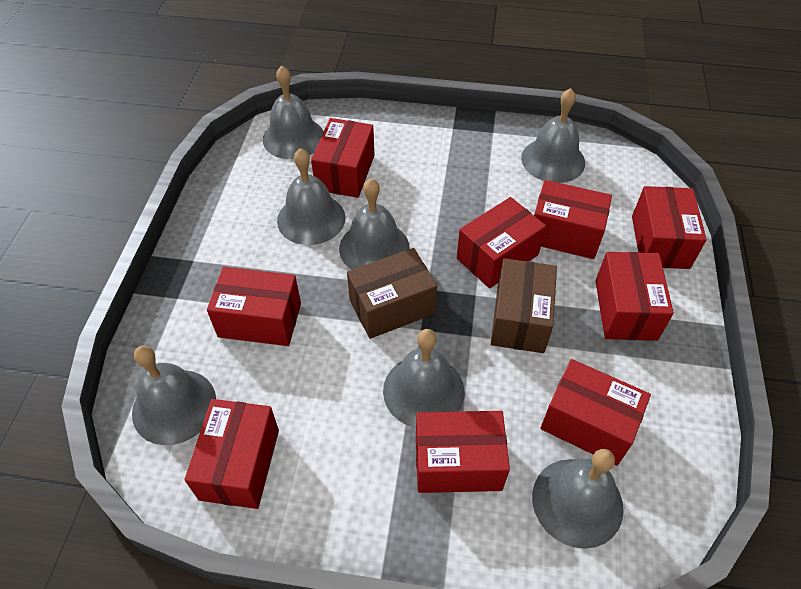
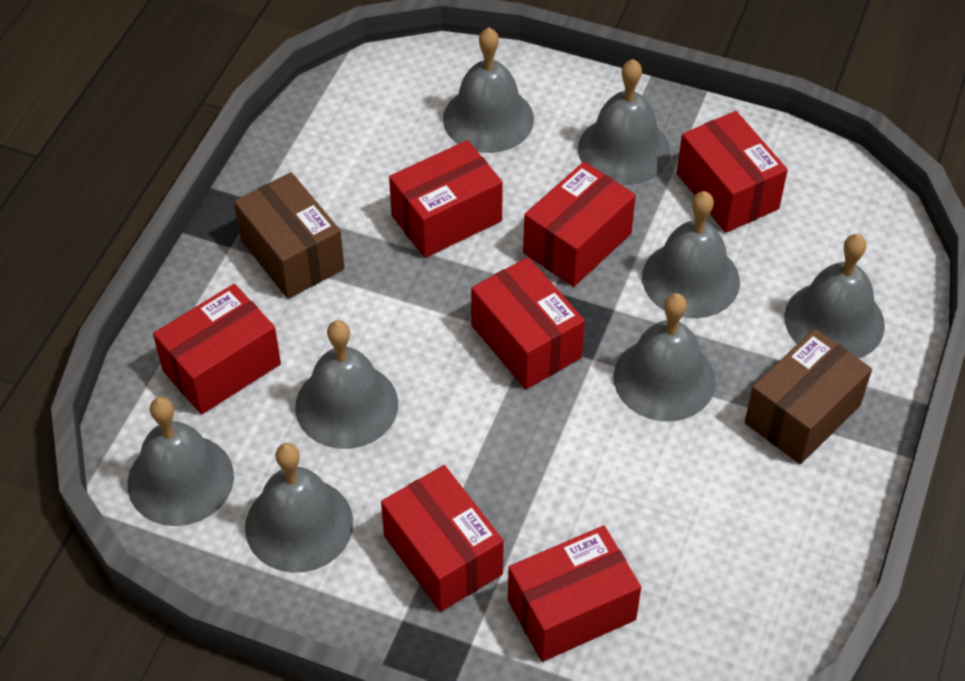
grey bell: [132,345,216,445] [263,66,324,159] [277,148,345,245] [339,178,410,270] [383,329,465,428] [521,88,585,183] [532,449,624,549] = 7 -> [127,397,234,526] [245,443,353,573] [295,320,398,449] [443,28,534,153] [578,59,670,185] [614,293,716,421] [642,191,740,318] [784,234,885,359] = 8
red box: [184,399,279,509] [207,267,301,346] [311,118,375,198] [416,411,510,493] [457,197,546,288] [534,180,612,259] [540,359,651,466] [595,252,674,341] [632,186,707,269] = 9 -> [153,284,281,415] [381,465,504,612] [389,140,503,258] [471,257,585,389] [508,526,641,662] [523,162,636,287] [677,111,788,233] = 7

